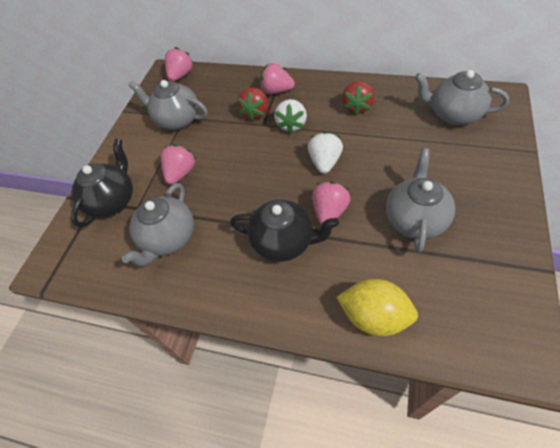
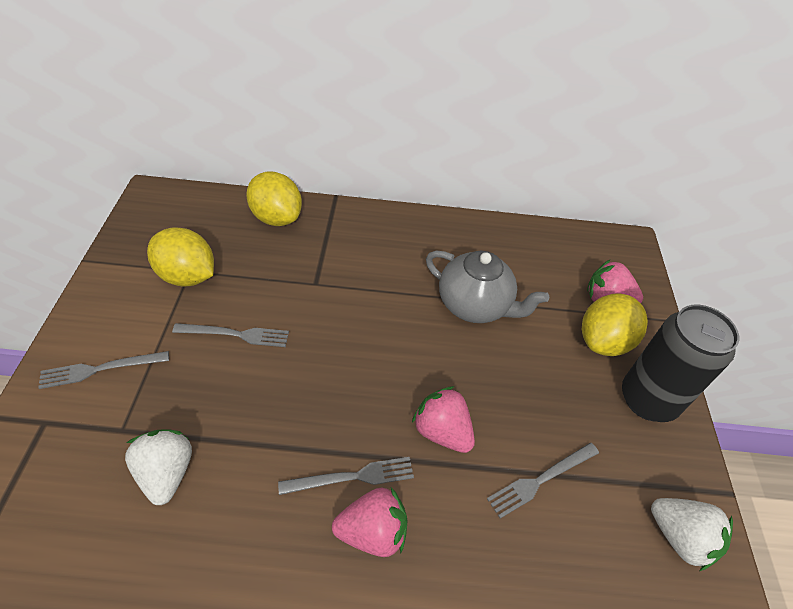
black can: none = 0 -> [622,305,739,422] = 1
black teapot: [71,139,133,227] [230,200,339,262] = 2 -> none = 0
grey fork: none = 0 -> [38,351,169,389] [172,323,289,347] [278,457,414,495] [487,442,599,519] = 4
grey teapot: [122,183,194,267] [128,80,207,130] [386,148,455,253] [415,70,509,125] = 4 -> [426,251,549,323] = 1
pink strawberry: [161,144,196,185] [165,47,193,81] [260,63,295,94] [312,181,351,224] = 4 -> [332,487,407,557] [412,386,475,453] [587,260,643,303] = 3
red strawberry: [237,88,268,121] [342,81,375,115] = 2 -> none = 0
yellow lemon: [336,279,418,336] = 1 -> [147,227,214,286] [246,172,302,226] [582,294,648,356] = 3

